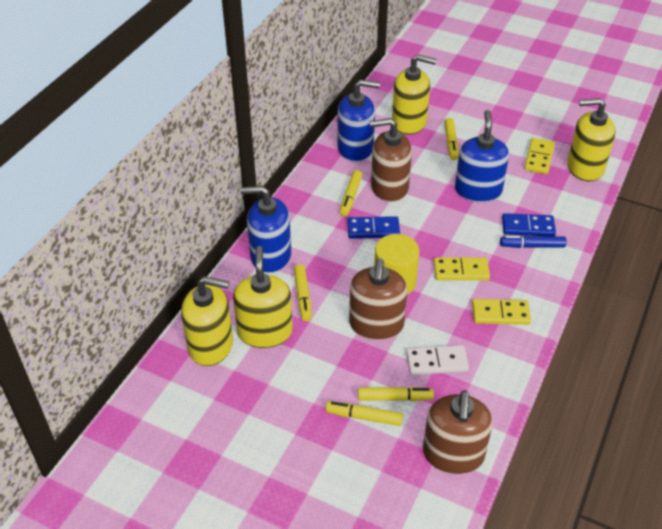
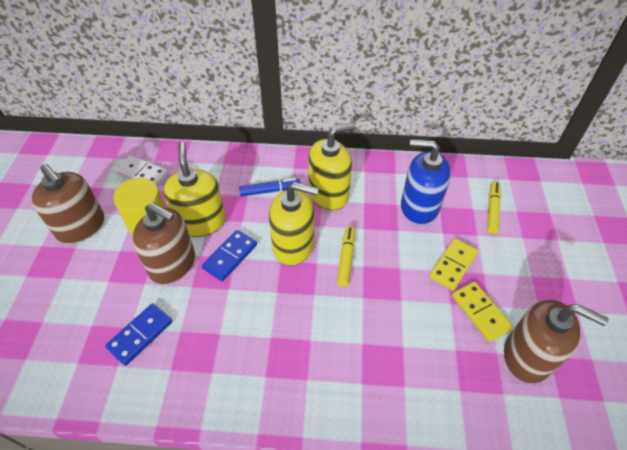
blue soap dispenser: [240,186,291,273] [337,80,380,162] [455,110,509,202] = 3 -> [401,139,451,225] = 1
yellow domino: [434,257,490,280] [472,299,531,325] [524,138,555,174] = 3 -> [429,238,478,291] [452,282,513,342] = 2
yellow marker: [294,264,312,321] [326,401,403,426] [340,170,362,216] [358,387,434,401] [444,118,459,160] = 5 -> [337,226,355,287] [487,182,501,234] = 2
yellow soap dispenser: [181,276,233,366] [233,246,293,348] [392,54,436,134] [567,98,616,181] = 4 -> [163,142,225,237] [269,182,319,266] [308,123,355,210] = 3

